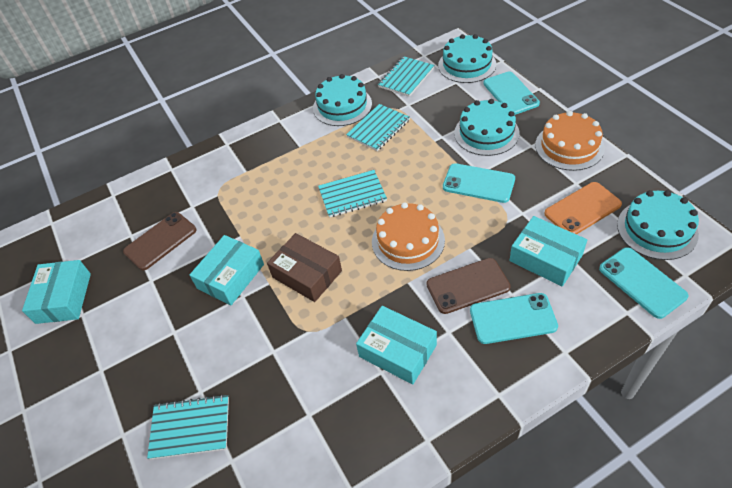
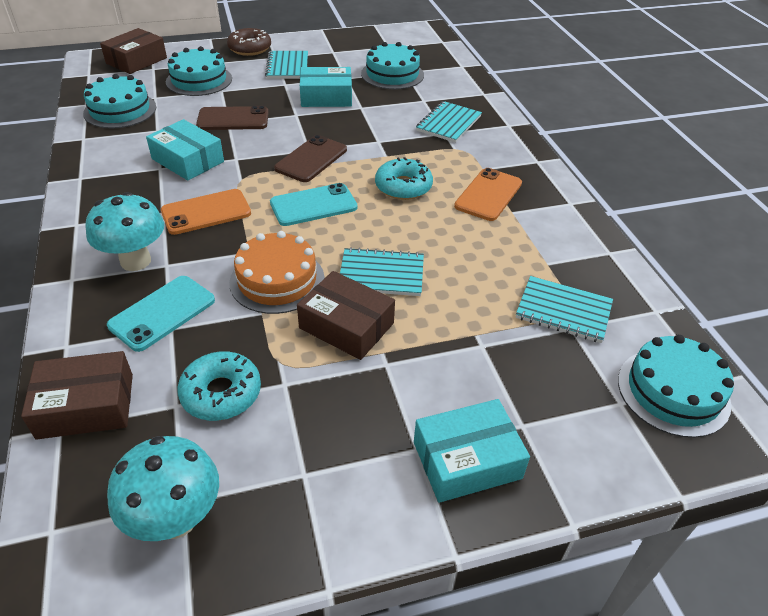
brown box: [267,233,342,302] = 1 -> [21,351,133,440] [100,28,167,74] [297,271,395,360] = 3
brown donut: none = 0 -> [227,28,271,56] = 1
orange cake: [372,202,445,271] [535,111,605,171] = 2 -> [229,231,325,314] = 1
orange phone: [544,182,622,235] = 1 -> [161,189,251,235] [454,168,522,221] = 2
turquoise box: [22,260,91,324] [190,235,264,305] [356,306,437,385] [509,216,587,286] = 4 -> [146,119,224,180] [300,67,352,107] [414,399,530,503] = 3
turquoise donut: none = 0 -> [177,351,261,421] [375,157,433,200] = 2
turquoise mushroom: none = 0 -> [85,192,164,271] [107,436,219,541] = 2
turquoise phone: [443,163,515,203] [470,293,558,344] [484,71,540,115] [599,247,689,319] = 4 -> [107,276,215,352] [270,183,358,226] = 2

